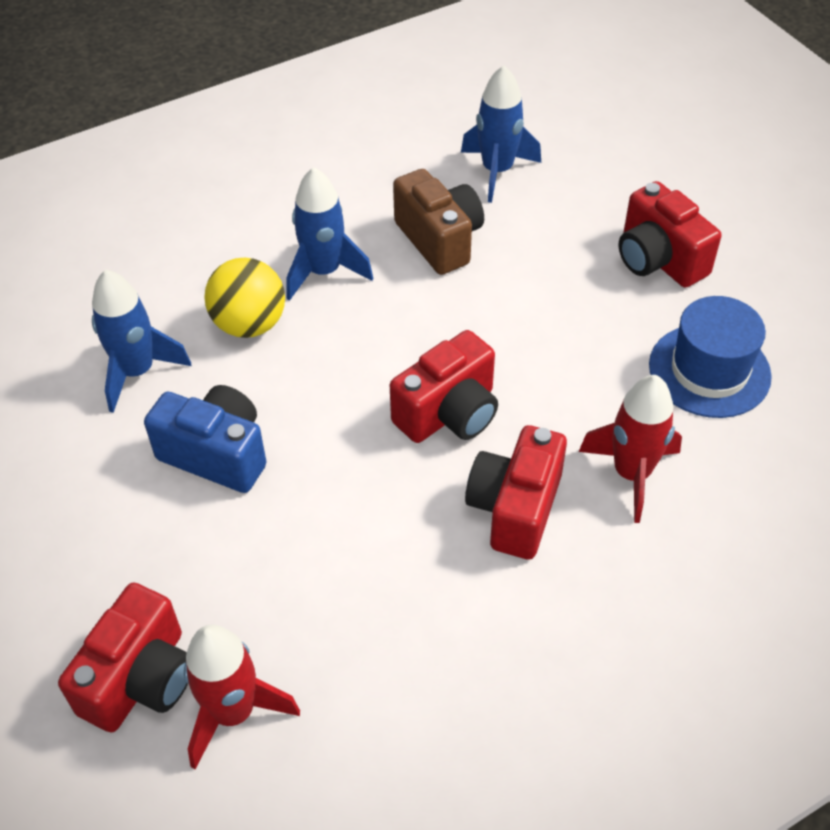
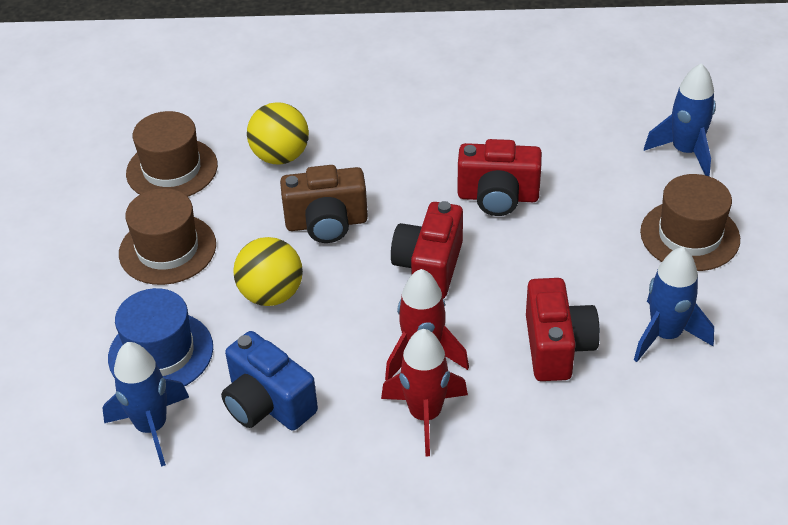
brown hat: none = 0 -> [119,188,216,285] [126,111,218,197] [640,174,740,271] = 3
red camera: [58,583,188,733] [390,330,498,443] [465,425,567,560] [619,181,721,288] = 4 -> [391,201,463,299] [458,139,542,216] [526,278,600,381] = 3
yellow ball: [204,257,285,338] = 1 -> [233,237,303,306] [247,102,309,165] = 2

